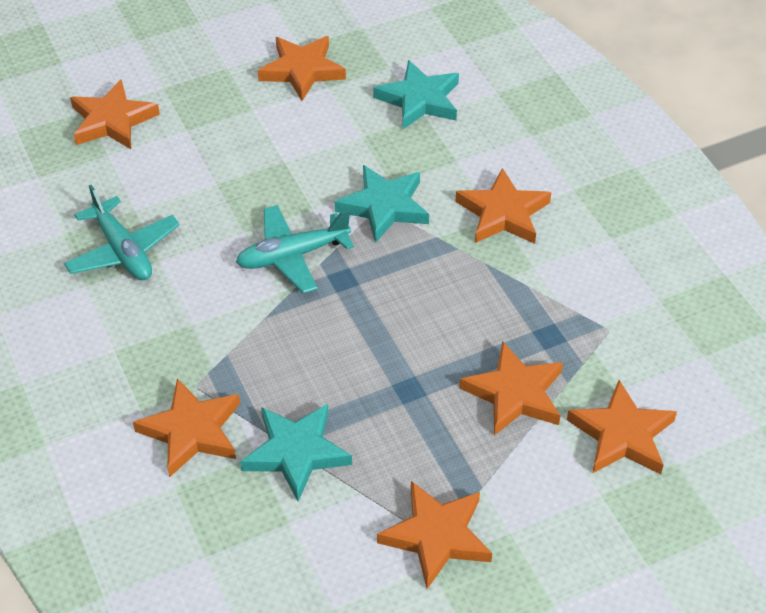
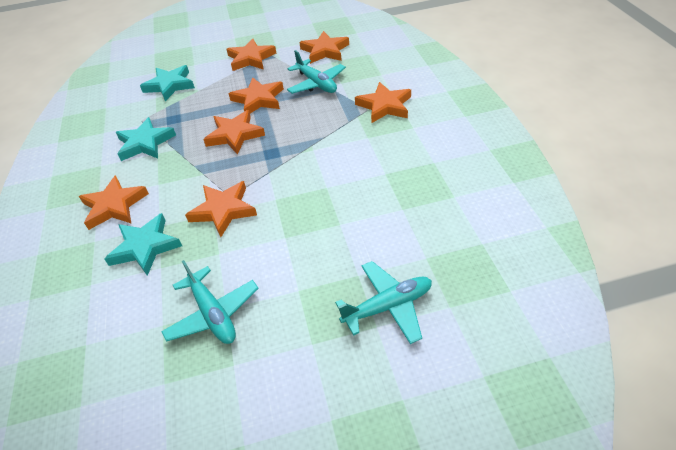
turquoise plane: [64,185,180,280] [236,205,354,294] = 2 -> [161,260,259,344] [287,50,346,94] [335,261,432,344] = 3

